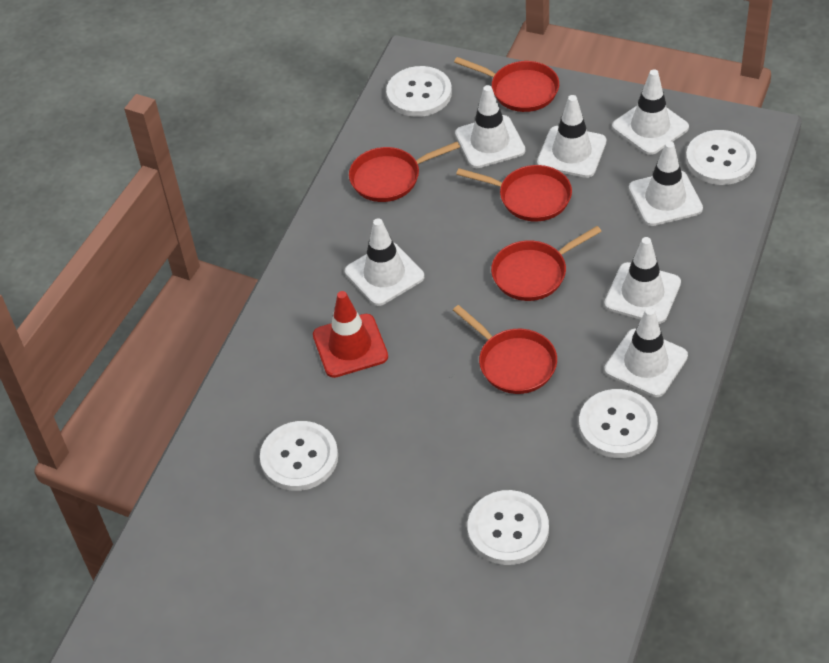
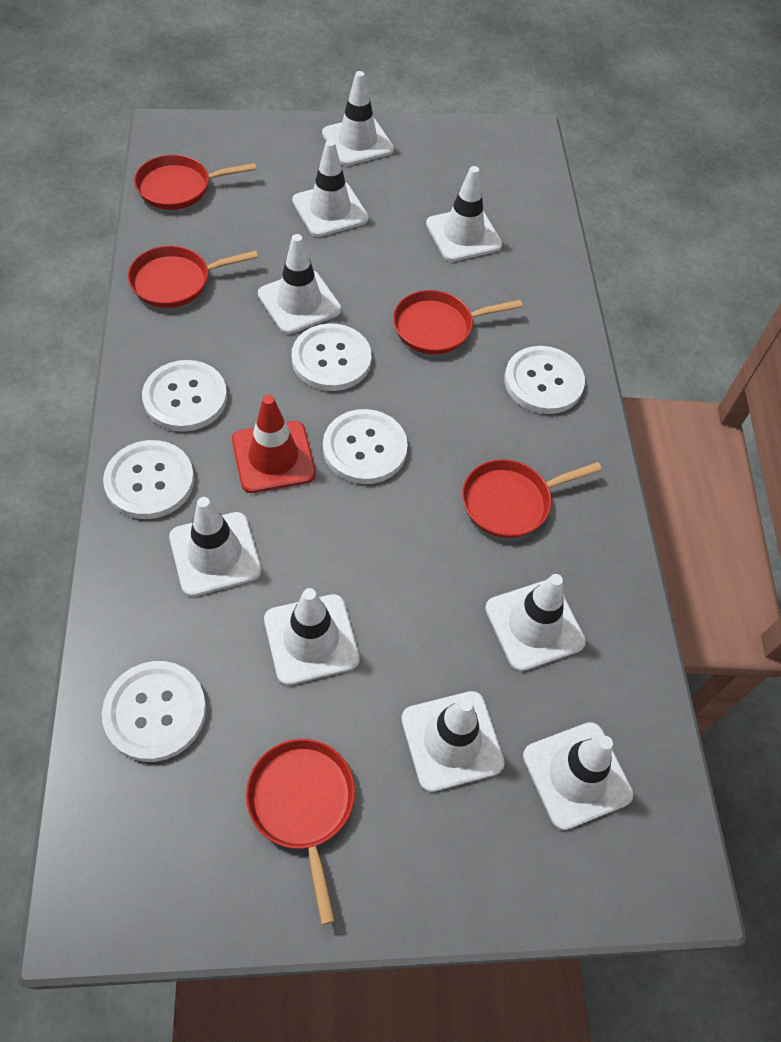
white button: [260,421,338,491] [386,66,452,117] [467,490,549,565] [579,389,658,458] [686,130,756,185] = 5 -> [102,661,206,762] [103,440,194,519] [142,360,227,432] [292,324,371,391] [323,409,408,484] [504,346,585,414] = 6
white traffic cone: [345,218,424,306] [455,85,525,168] [537,95,606,178] [604,237,681,324] [604,307,688,397] [612,69,689,155] [629,141,703,226] = 7 -> [169,497,261,597] [258,234,341,334] [264,588,360,685] [292,140,368,237] [322,71,394,166] [401,691,505,792] [426,166,502,262] [485,574,586,671] [523,722,633,830] = 9

